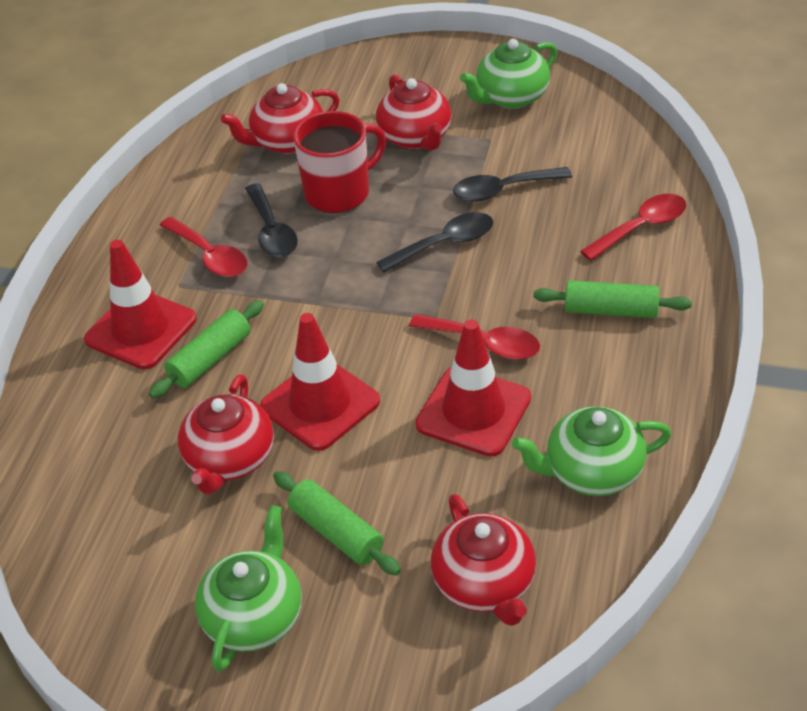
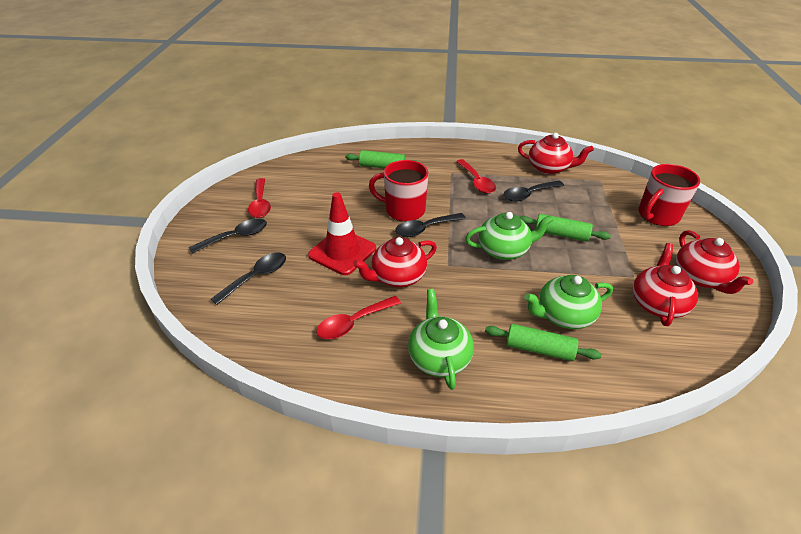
black spoon: [245,183,298,257] [376,212,493,272] [453,167,572,202] = 3 -> [189,218,267,254] [211,252,286,305] [395,213,466,237] [503,181,564,201] = 4
red mug: [293,111,386,213] = 1 -> [369,160,429,222] [638,164,700,226] = 2
red traffic cone: [84,240,197,370] [260,313,380,451] [415,319,531,456] = 3 -> [308,192,376,275] = 1

